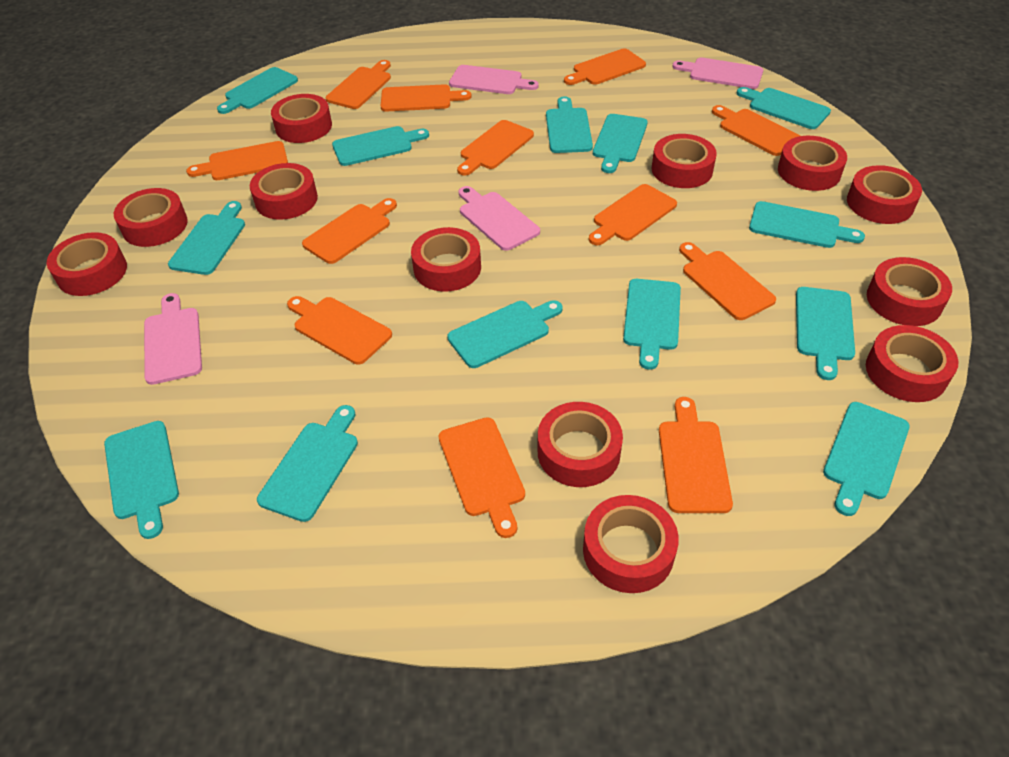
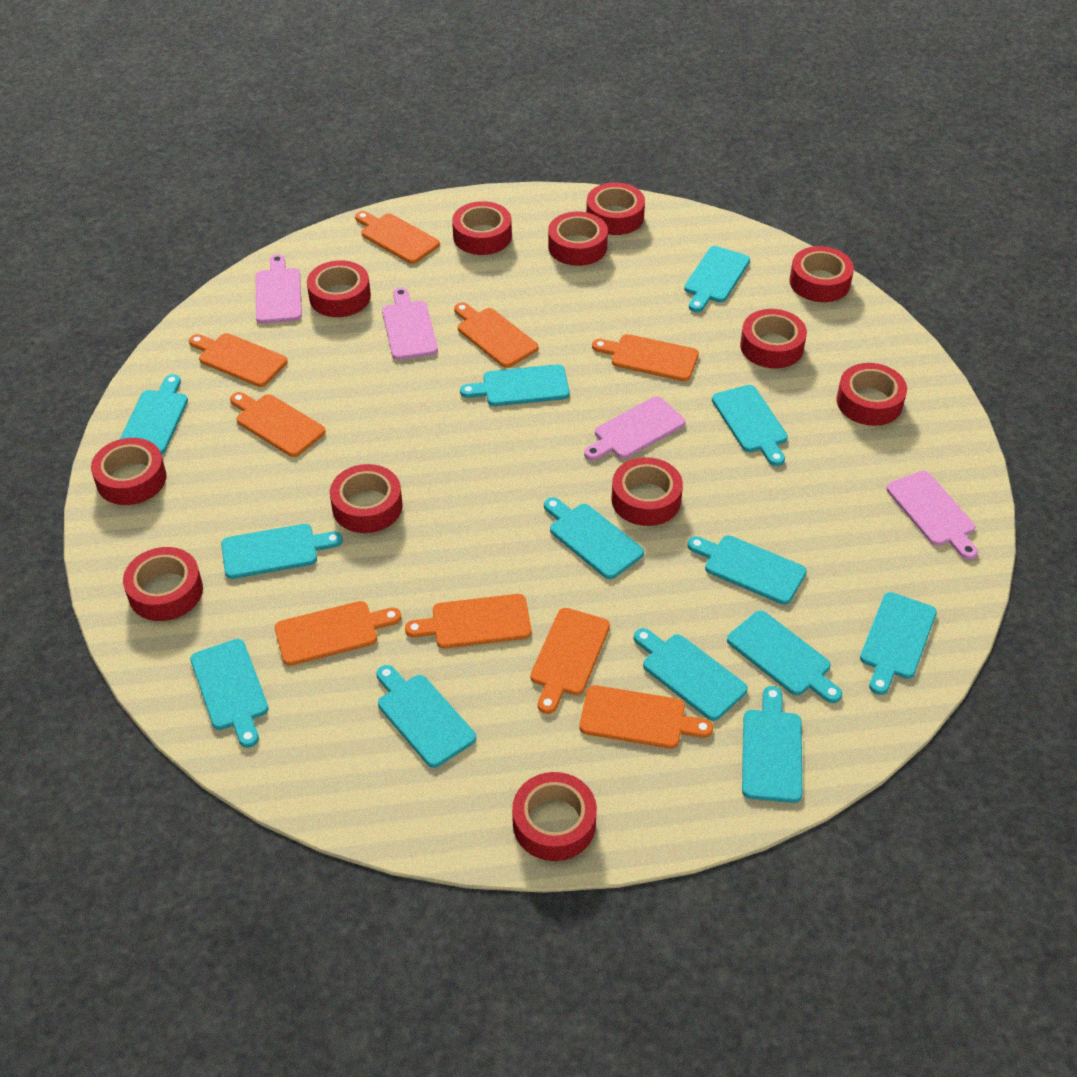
orange cutting board: [186,141,288,180] [287,296,392,365] [302,198,397,264] [326,60,391,109] [381,84,472,112] [439,417,525,538] [457,120,534,176] [564,49,646,85] [589,184,677,245] [659,397,733,513] [679,242,776,320] [712,105,800,156] = 12 -> [189,333,288,387] [230,392,326,457] [275,601,401,666] [355,211,440,264] [405,594,531,648] [454,303,539,368] [530,608,610,714] [579,685,713,749] [592,334,699,381] = 9

